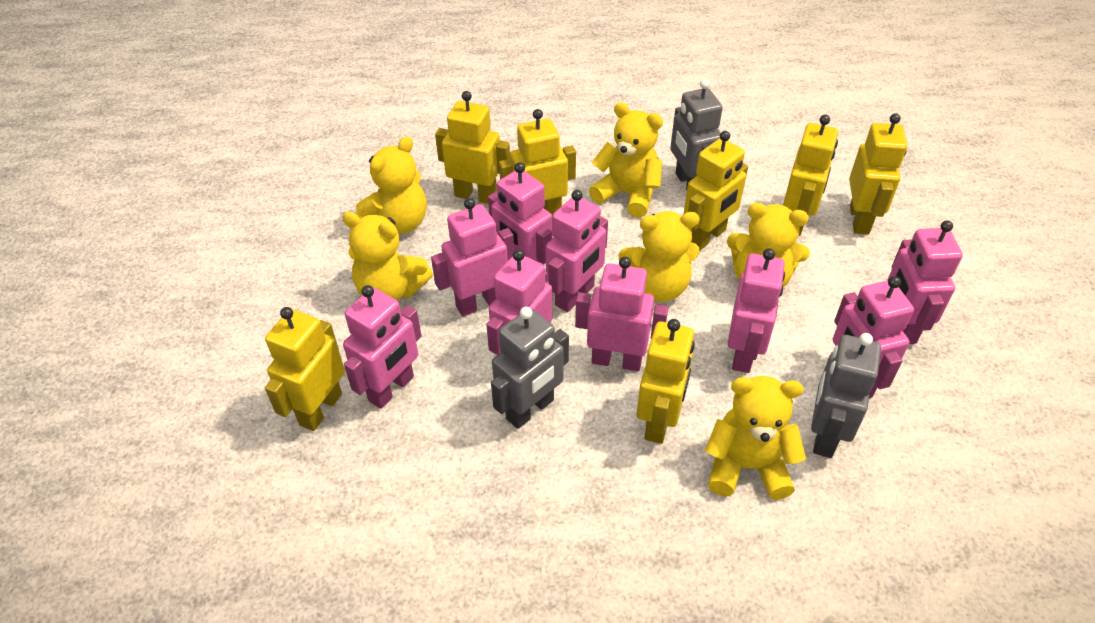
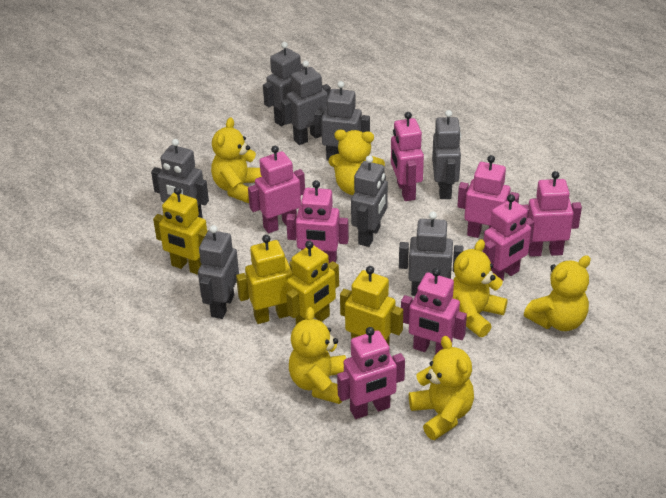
grey robot: [491,307,569,429] [670,79,723,190] [811,333,881,458] = 3 -> [151,139,209,218] [198,225,239,319] [263,42,305,126] [281,60,331,145] [314,81,370,161] [351,155,388,247] [399,211,463,296] [432,110,461,199] = 8
pink robot: [343,285,422,409] [431,198,514,316] [486,249,552,355] [488,162,552,265] [545,190,608,312] [575,257,668,371] [728,248,785,373] [833,276,914,398] [887,220,963,344] = 9 -> [248,146,305,233] [286,180,349,263] [337,327,405,419] [391,112,424,201] [401,268,467,355] [457,155,519,238] [483,194,535,281] [522,171,582,257] = 8
yellow robot: [265,307,345,431] [435,91,510,204] [499,109,576,216] [637,319,695,444] [683,131,748,250] [783,114,838,236] [849,113,907,234] = 7 -> [153,187,208,275] [236,235,293,324] [286,241,339,325] [340,266,403,345] = 4

